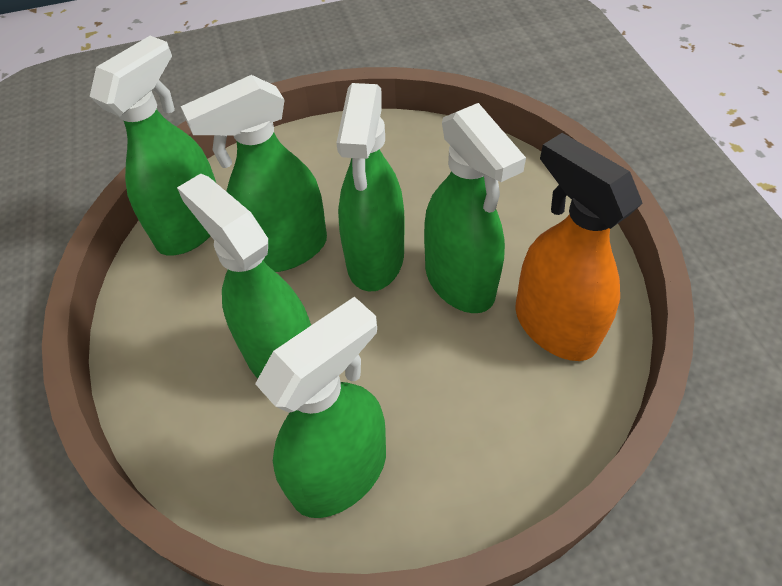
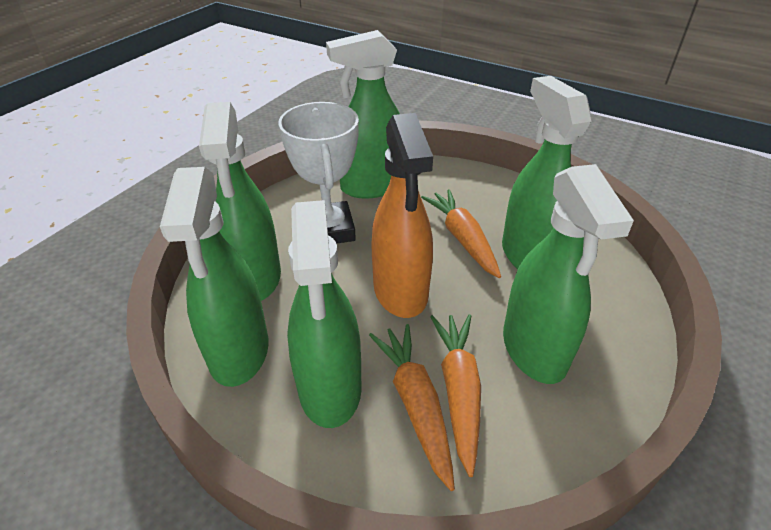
orange carrot: none = 0 -> [369,324,455,491] [421,189,501,278] [430,315,481,477] = 3
white trophy: none = 0 -> [278,102,359,244] = 1

